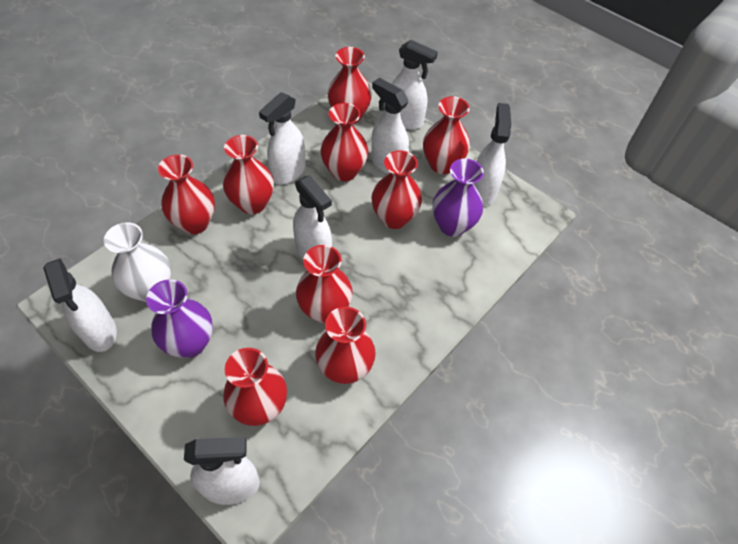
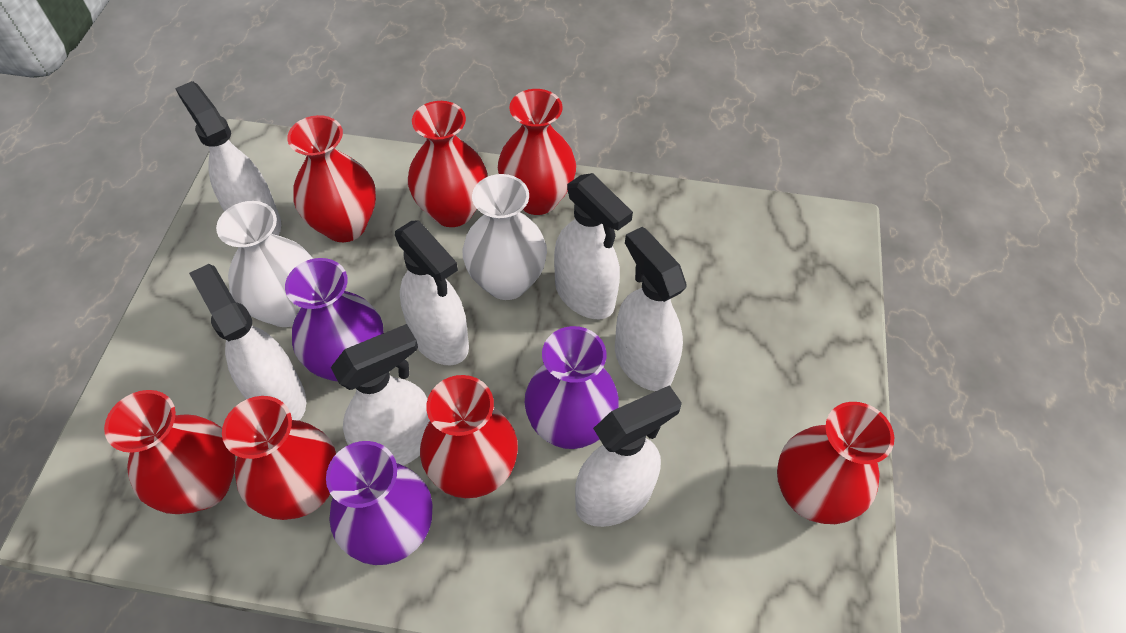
purple vase: [146,279,213,358] [432,158,484,237] = 2 -> [285,258,384,381] [326,441,432,565] [525,326,619,449] = 3
red vase: [158,154,215,234] [223,135,274,214] [223,348,287,426] [296,245,353,323] [315,307,376,384] [320,103,368,181] [327,47,372,124] [371,150,422,229] [423,96,470,174] = 9 -> [104,390,236,514] [222,396,336,520] [287,115,376,242] [408,101,488,227] [420,375,518,498] [498,89,576,215] [777,402,894,524] = 7
white vase: [104,222,171,302] = 1 -> [216,201,313,327] [463,174,547,300] = 2

